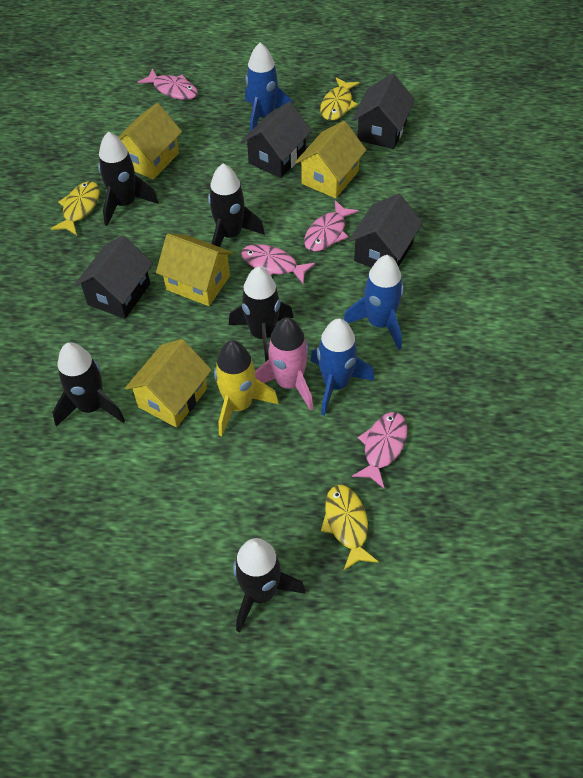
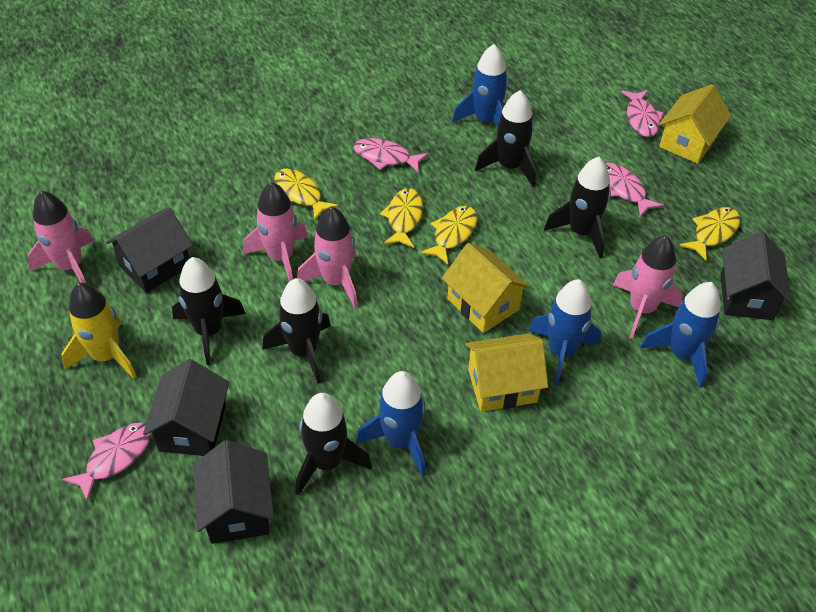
blue rocket: [245,42,293,132] [310,318,374,416] [344,255,404,350] = 3 -> [356,371,426,476] [452,44,508,128] [528,279,601,386] [640,282,721,388] = 4
pink rocket: [255,317,313,411] = 1 -> [27,190,94,283] [243,182,308,282] [297,206,358,308] [613,235,683,339] = 4
yellow fish: [51,181,100,235] [320,77,360,121] [321,485,379,570] = 3 -> [274,169,338,220] [380,188,423,248] [420,206,477,265] [679,207,740,261] = 4
yellow house: [118,103,182,180] [125,339,212,427] [156,234,234,306] [295,121,366,198] = 4 -> [442,243,531,333] [465,333,548,412] [659,84,731,164] = 3

